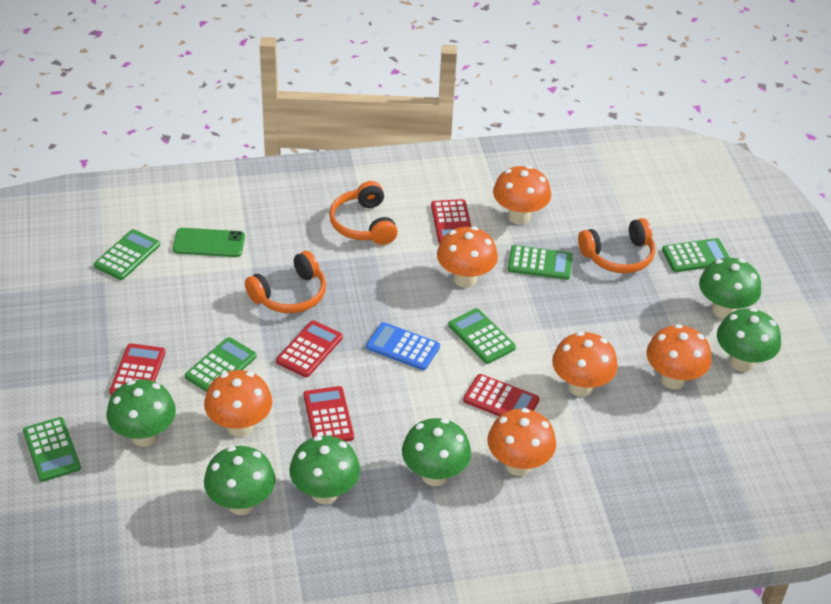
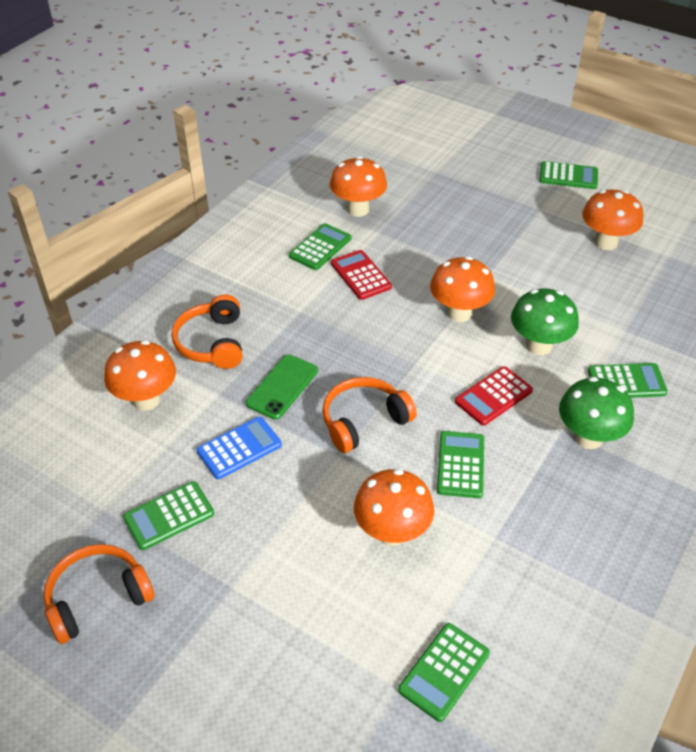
green mushroom: [107,379,176,447] [204,446,275,515] [289,436,360,504] [402,418,471,486] [699,258,761,319] [717,308,781,372] = 6 -> [511,289,579,355] [559,377,634,449] = 2
orange mushroom: [204,370,272,437] [437,226,498,288] [487,408,556,476] [493,165,551,225] [552,332,618,397] [646,324,711,389] = 6 -> [104,340,176,411] [330,156,387,217] [354,469,434,546] [430,256,495,322] [582,189,643,250] = 5
red calculator: [110,343,166,395] [276,320,343,377] [304,386,354,442] [431,199,471,244] [463,374,540,416] = 5 -> [331,250,392,300] [455,366,533,426] = 2

